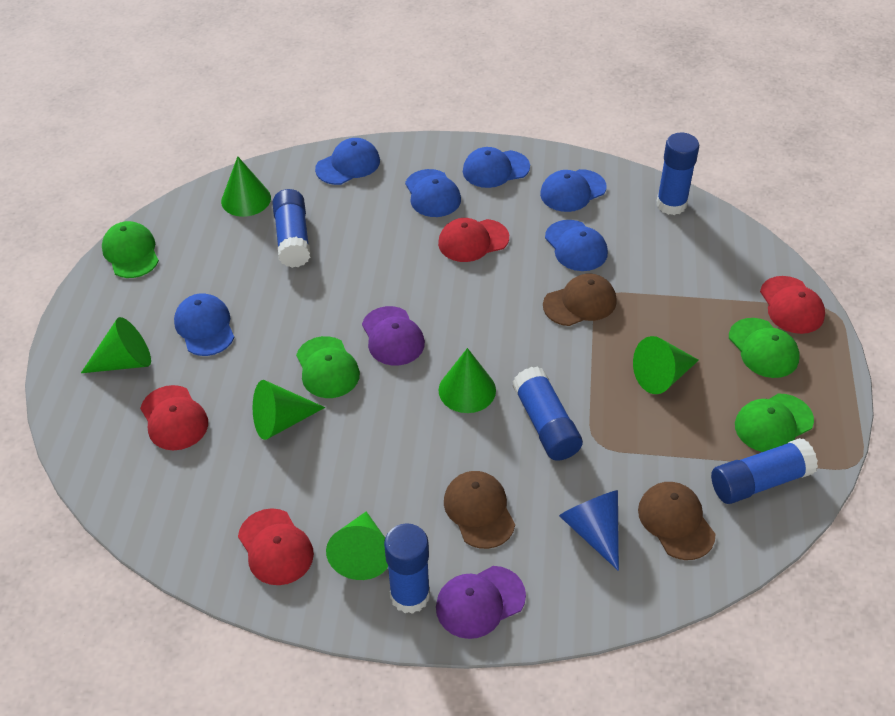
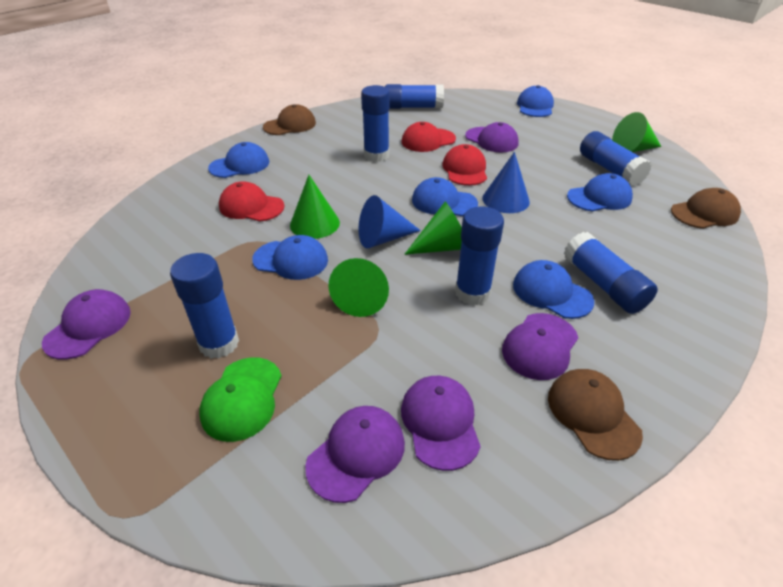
blue cone: [559,490,619,571] = 1 -> [359,195,421,248] [482,152,530,213] = 2
blue glue stick: [272,189,310,268] [384,523,430,614] [512,367,583,461] [656,133,699,215] [711,438,818,504] = 5 -> [170,253,239,359] [361,85,390,162] [385,84,444,109] [455,206,504,305] [564,232,658,314] [580,131,651,186] = 6
green cap: [102,221,159,278] [296,336,360,398] [729,318,799,378] [735,393,814,452] = 4 -> [199,357,282,442] = 1
green cone: [81,317,151,373] [221,156,271,217] [253,380,325,440] [326,511,388,580] [438,348,496,413] [633,336,699,394] = 6 -> [290,175,340,239] [329,258,389,317] [404,202,462,255] [612,112,661,152] = 4
purple cap: [362,306,425,365] [436,566,526,639] = 2 -> [42,289,131,360] [305,406,405,503] [401,376,481,471] [465,122,519,153] [502,313,578,380] = 5
red cap: [140,385,208,450] [238,508,314,585] [438,218,509,262] [760,276,825,334] = 4 -> [219,181,285,222] [402,122,456,152] [443,144,487,186] = 3

